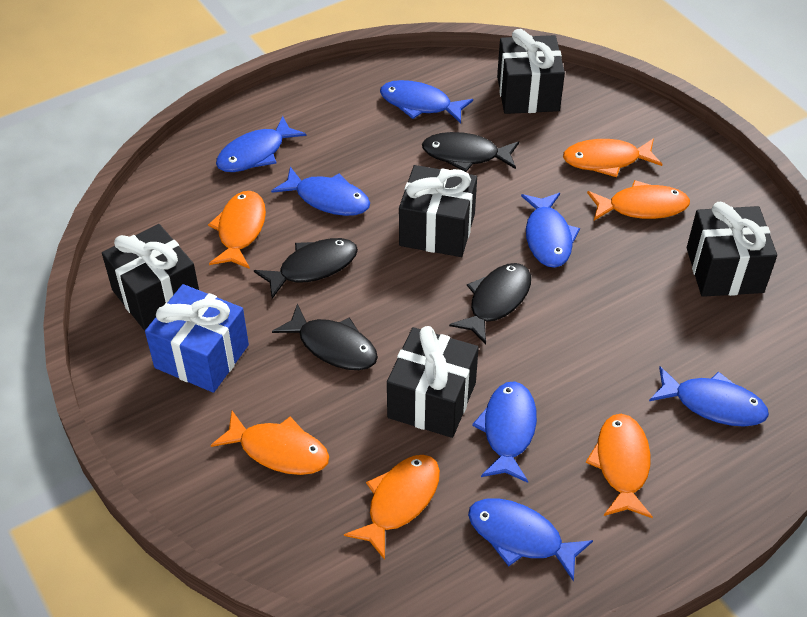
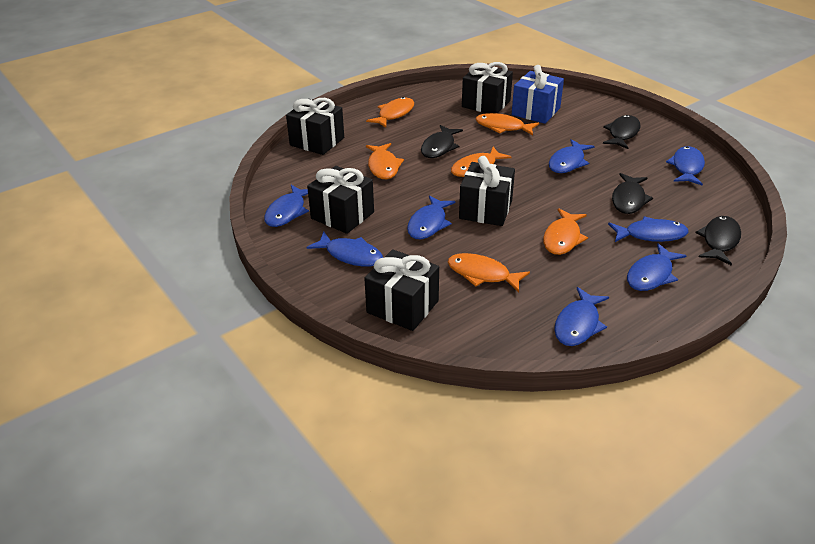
blue fish: [216,116,306,172] [271,167,370,216] [380,80,473,123] [468,498,593,581] [472,381,537,483] [521,193,580,268] [649,366,769,427] = 7 -> [264,185,309,227] [307,232,383,267] [407,195,456,239] [549,139,595,173] [554,287,609,346] [608,217,689,242] [627,243,687,291] [666,146,705,186] = 8

